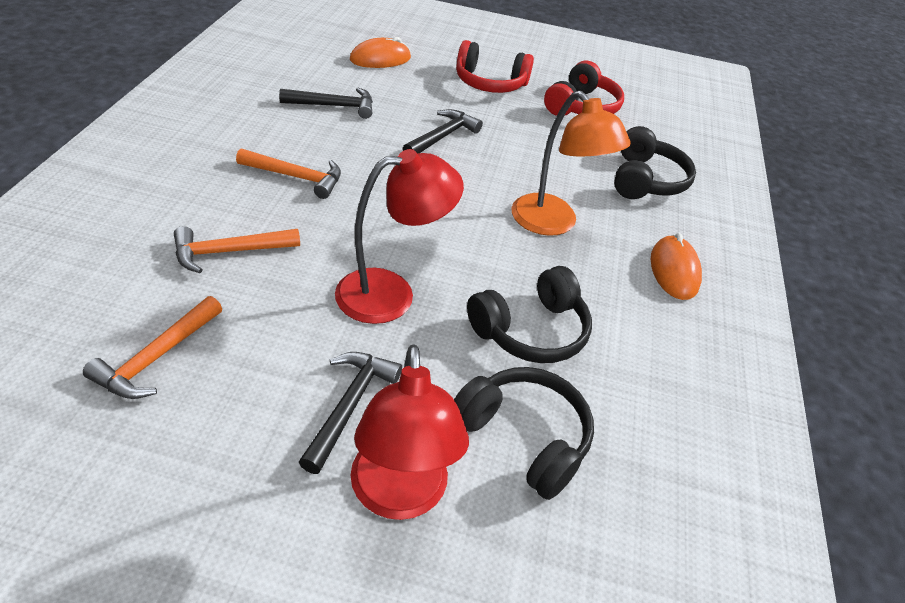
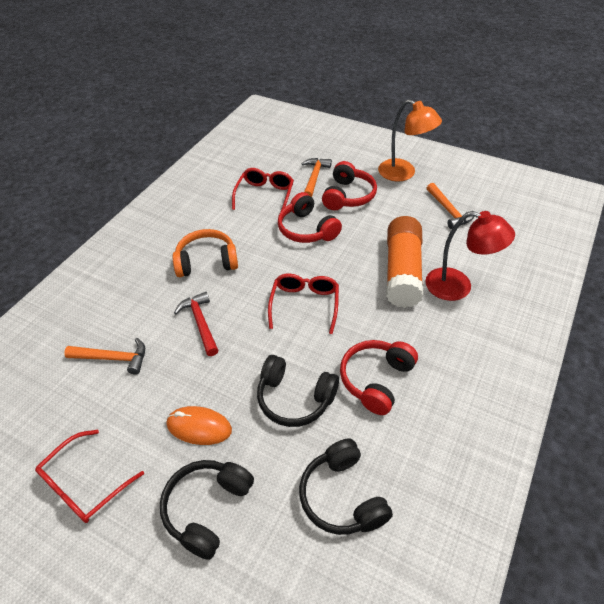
black hammer: [279,88,373,119] [299,352,402,474] [403,109,483,153] = 3 -> none = 0
orange glue stick: none = 0 -> [386,216,423,308] = 1
orange headphones: none = 0 -> [173,229,238,277] = 1
orange mouse: [350,37,411,68] [651,233,702,300] = 2 -> [166,406,232,445] = 1
red glasses: none = 0 -> [35,430,144,523] [232,168,294,211] [268,274,339,334] = 3
red hammer: none = 0 -> [174,292,219,356] = 1
red headphones: [456,40,534,93] [544,60,624,116] = 2 -> [278,192,342,243] [322,161,377,210] [340,340,418,415] = 3
red lamp: [335,149,464,324] [351,344,469,520] = 2 -> [426,211,515,301] = 1

